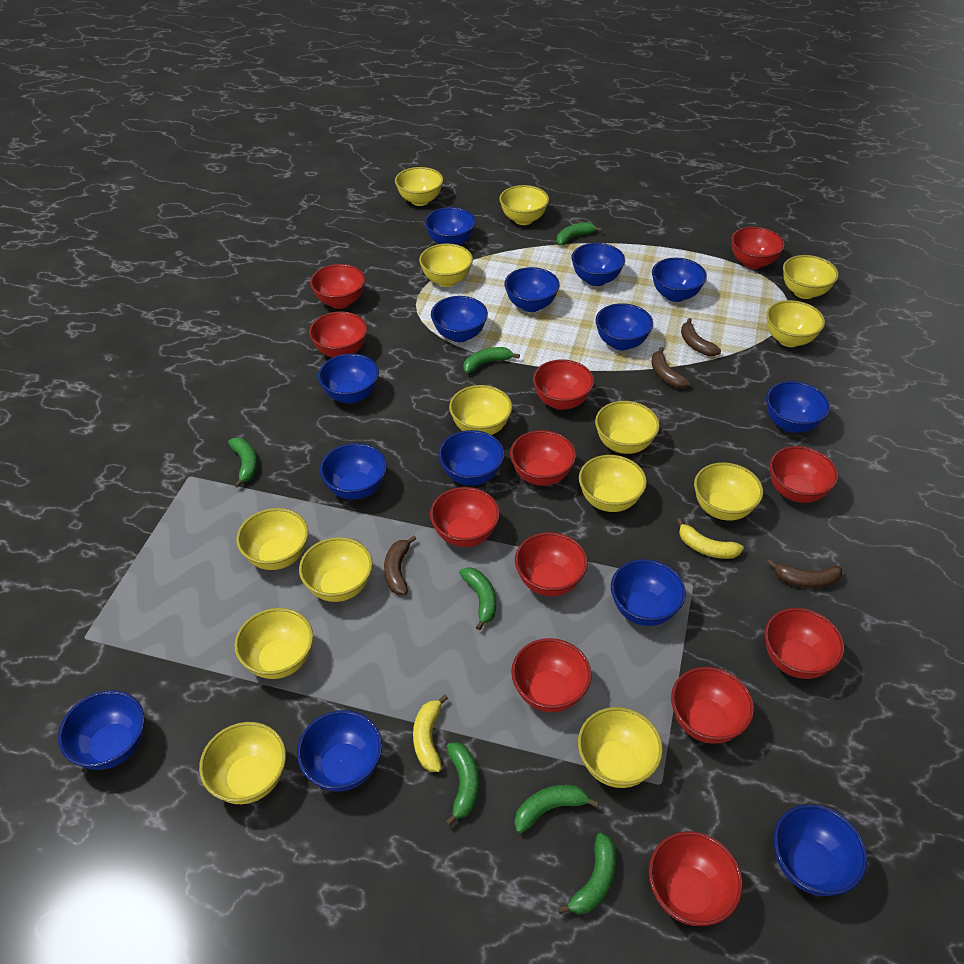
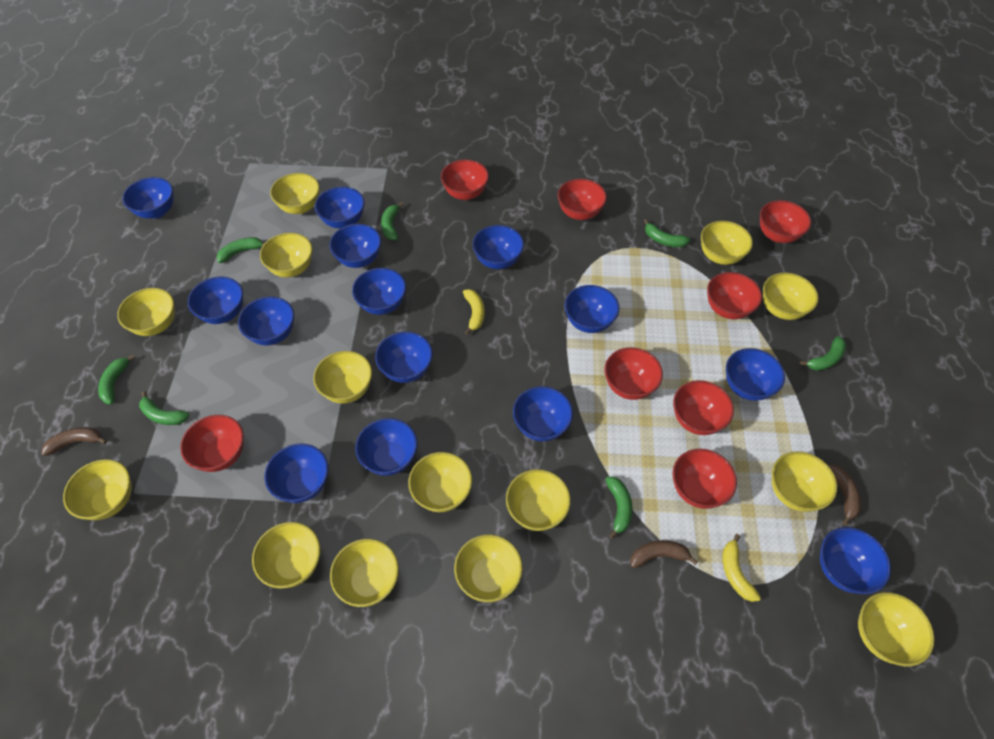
brown banana: [384,535,416,595] [651,347,690,388] [681,318,721,356] [767,559,843,588] = 4 -> [41,427,107,456] [630,540,698,568] [827,464,861,525] = 3
red bowl: [309,312,367,357] [310,264,365,309] [430,487,500,547] [510,430,576,486] [511,638,592,712] [515,532,588,596] [533,359,594,410] [649,831,743,926] [671,667,754,744] [731,227,785,269] [765,608,844,679] [769,446,838,503] = 12 -> [180,415,244,472] [441,160,489,200] [557,179,607,220] [604,347,663,400] [673,380,734,435] [673,449,737,509] [707,272,762,319] [760,200,811,243] = 8

